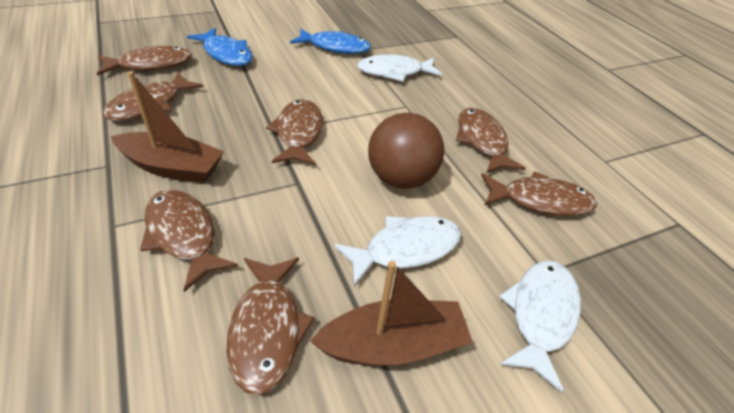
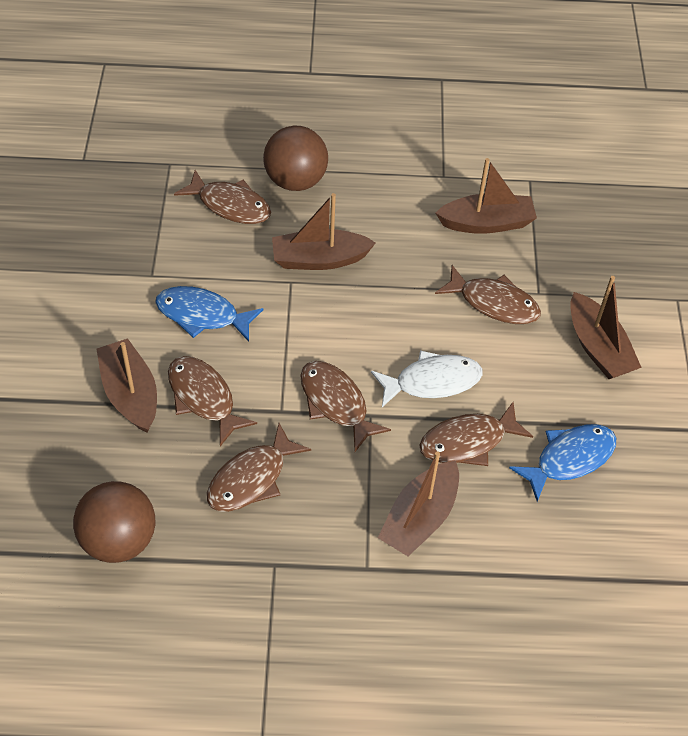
brown ball: [368,113,444,189] = 1 -> [73,481,155,563] [263,126,328,191] = 2
brown boat: [111,71,224,183] [310,261,473,366] = 2 -> [96,338,157,433] [272,193,376,270] [378,451,459,556] [436,158,537,234] [570,276,642,379] = 5
brown fish: [97,46,192,75] [103,72,203,121] [140,189,238,292] [227,258,315,396] [266,99,323,165] [456,108,526,173] [481,171,597,216] = 7 -> [168,356,257,446] [174,170,271,224] [207,423,311,512] [300,361,391,452] [419,402,533,466] [435,265,541,324] = 6
white fish: [334,216,461,287] [357,54,442,82] [499,261,581,393] = 3 -> [371,350,483,407] = 1

